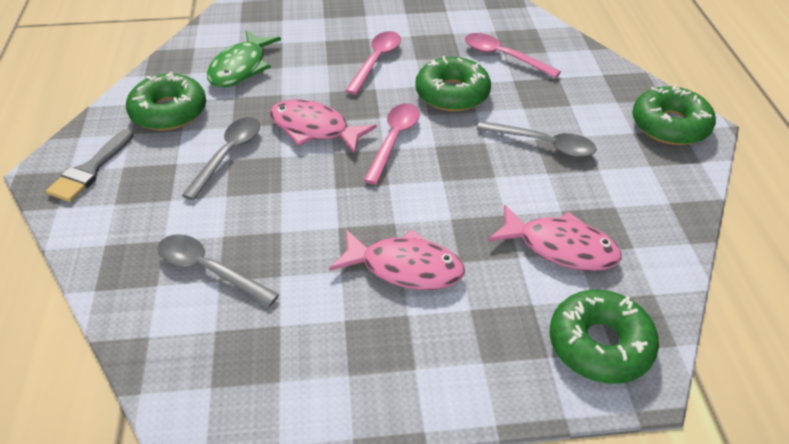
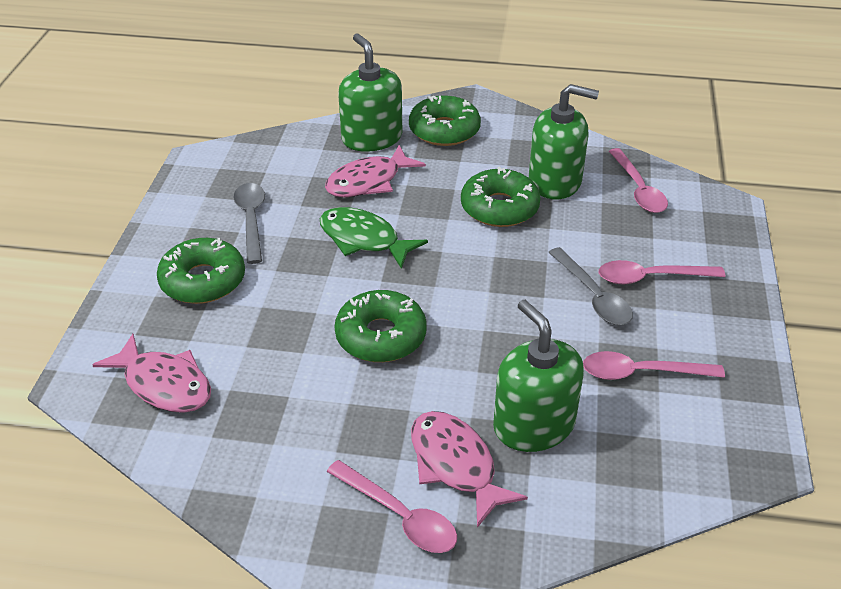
green soap dispenser: none = 0 -> [338,34,402,152] [493,300,584,452] [529,84,599,199] = 3
grey brush: [46,129,134,202] = 1 -> none = 0
grey spoon: [158,234,280,307] [182,117,260,200] [477,121,596,157] = 3 -> [233,183,265,264] [548,247,633,325] = 2
pink spoon: [345,31,401,95] [363,103,420,185] [465,33,561,78] = 3 -> [327,460,457,553] [583,351,725,380] [599,260,725,284] [609,148,668,213] = 4

